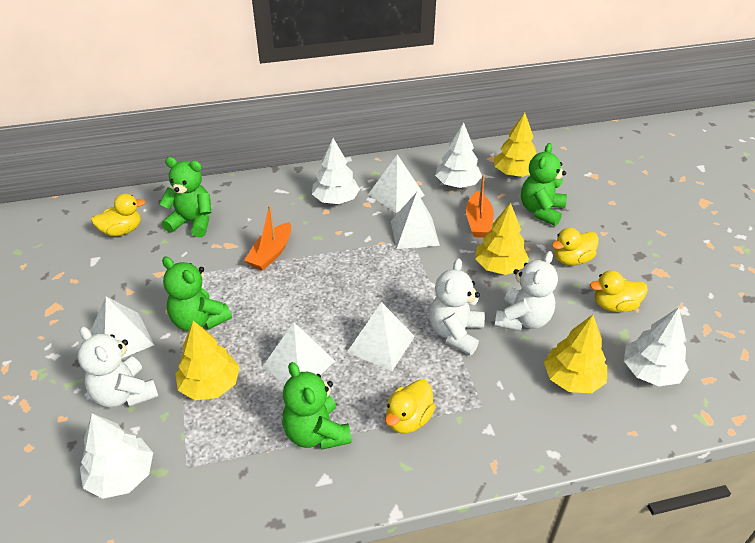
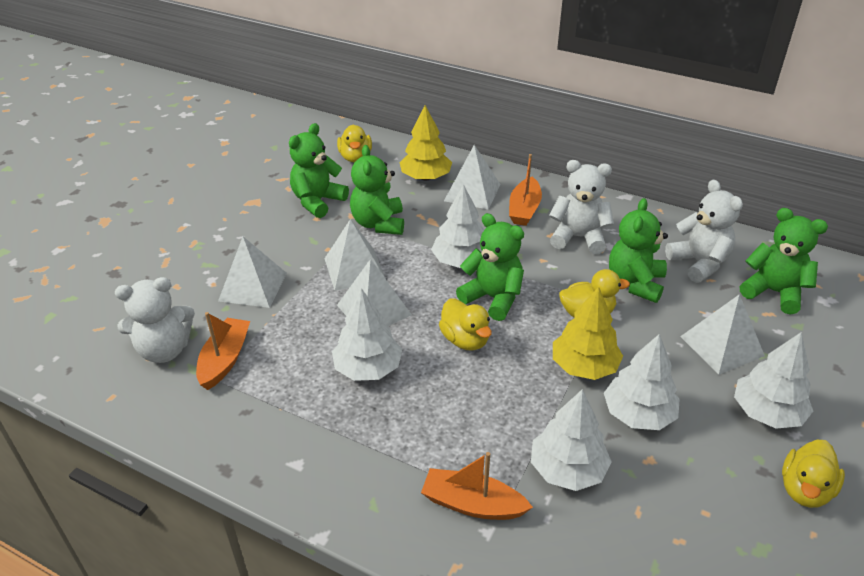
green teddy bear: [159,157,211,237] [162,257,232,331] [282,362,352,450] [521,143,567,226] = 4 -> [289,123,349,218] [350,145,404,235] [456,213,524,321] [609,198,668,303] [740,208,828,315] = 5
orange boat: [244,205,291,271] [466,174,494,238] = 2 -> [196,312,250,390] [421,452,533,520] [509,154,542,226] = 3
white tree: [80,413,153,499] [312,138,360,204] [435,122,482,188] [624,307,689,386] = 4 -> [332,288,402,381] [431,184,485,268] [531,389,612,491] [604,334,680,430] [734,332,813,429] = 5
yellow tree: [175,321,240,400] [475,203,529,275] [494,113,536,177] [544,315,607,393] = 4 -> [399,105,452,181] [553,287,623,380] = 2

